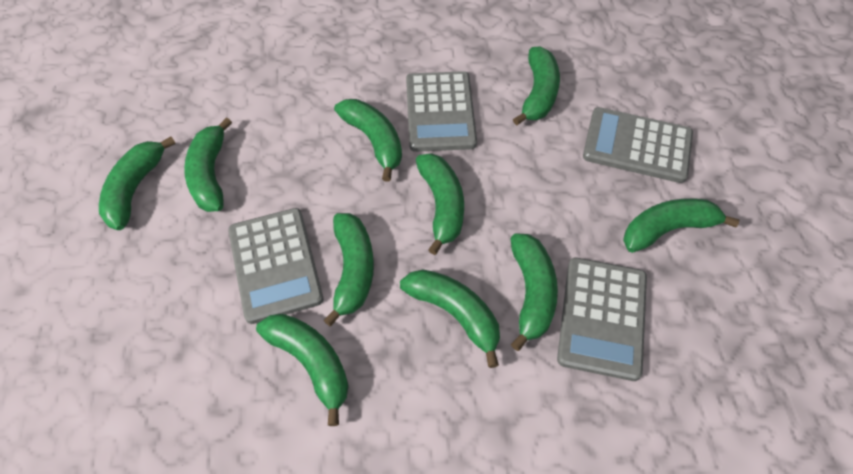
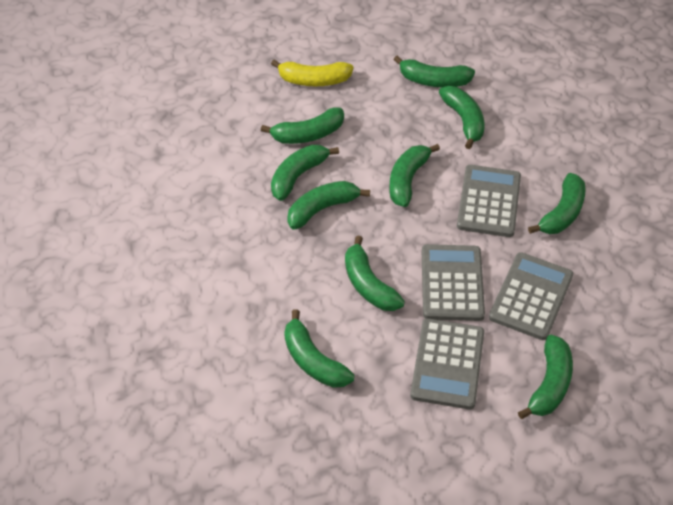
yellow banana: none = 0 -> [271,59,353,86] = 1

